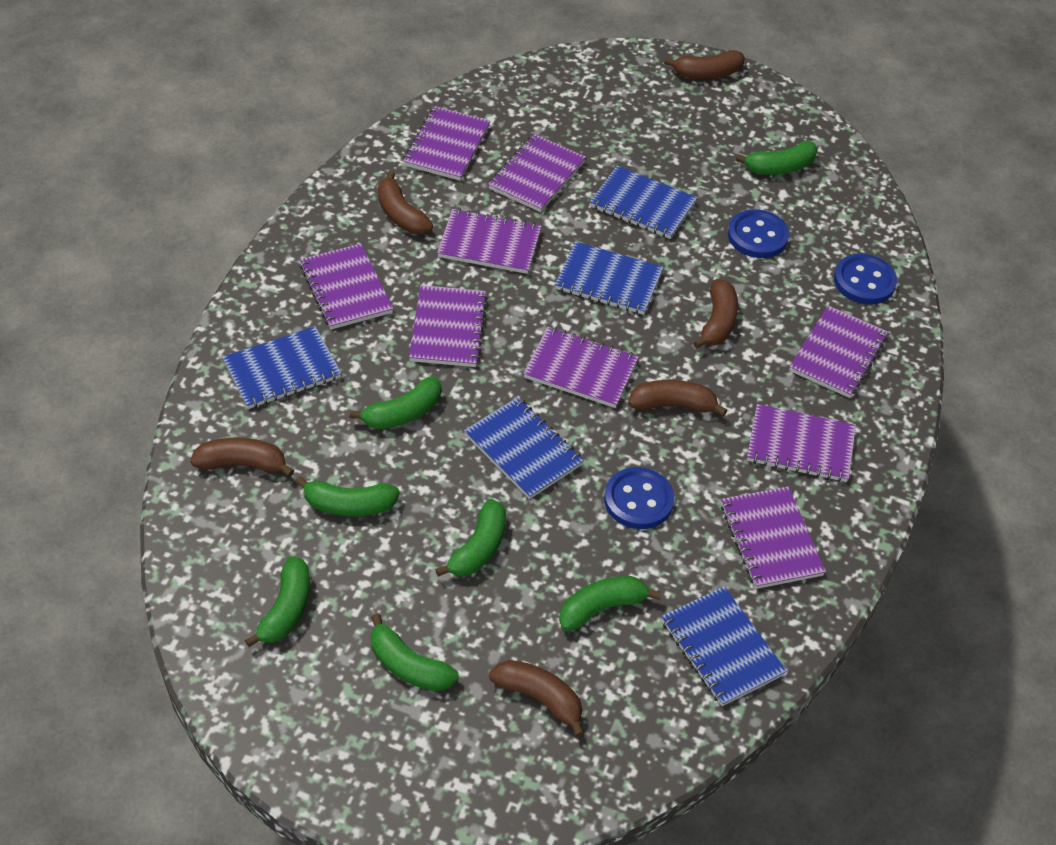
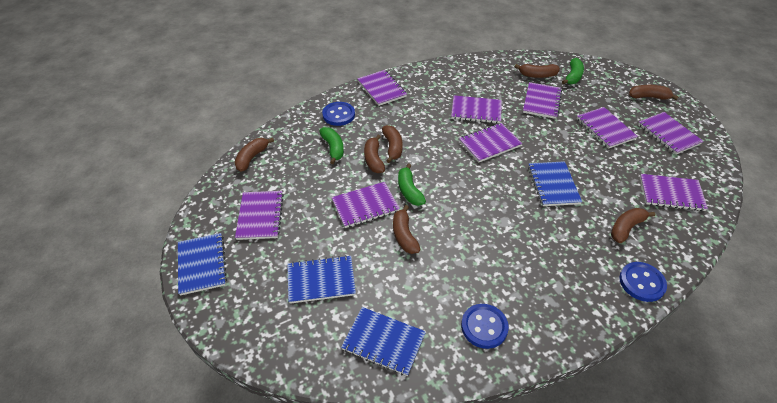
blue notebook: [223,326,342,409] [464,397,584,499] [555,241,664,315] [590,165,697,239] [661,586,787,706] = 5 -> [178,233,227,296] [287,255,356,304] [341,307,426,376] [528,161,582,206] = 4
brown banana: [190,438,294,477] [378,171,433,234] [489,660,584,737] [628,380,727,416] [664,50,745,79] [694,279,738,349] = 6 -> [234,138,274,172] [364,135,385,173] [382,125,403,163] [393,205,421,254] [515,64,560,78] [611,208,655,243] [629,85,679,100] = 7
green banana: [245,556,310,647] [295,476,400,516] [350,377,441,429] [371,614,459,691] [435,499,506,577] [559,576,661,631] [736,141,818,175] = 7 -> [319,127,344,164] [398,163,426,206] [562,58,584,84] = 3

